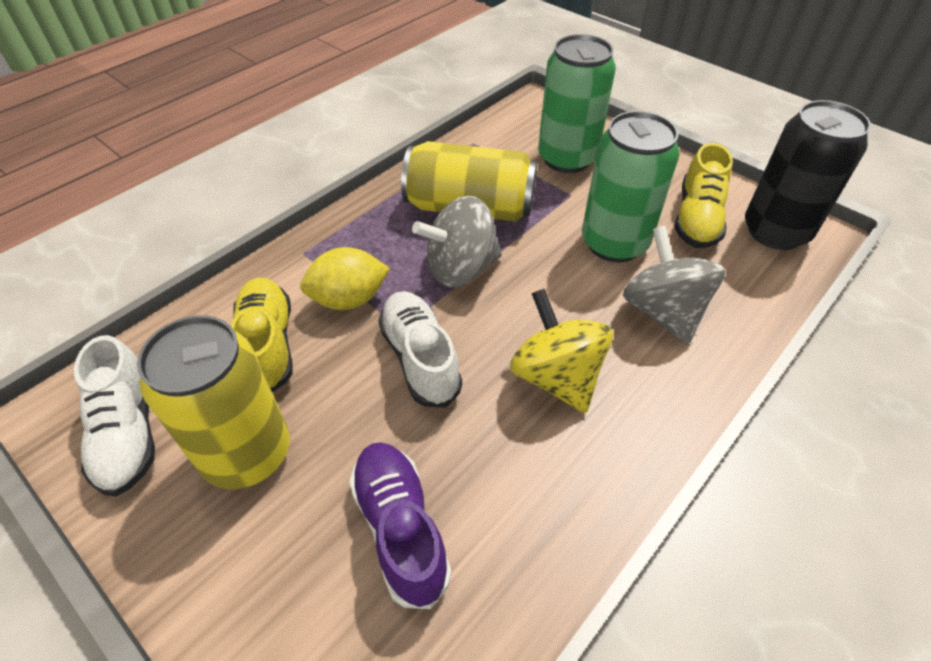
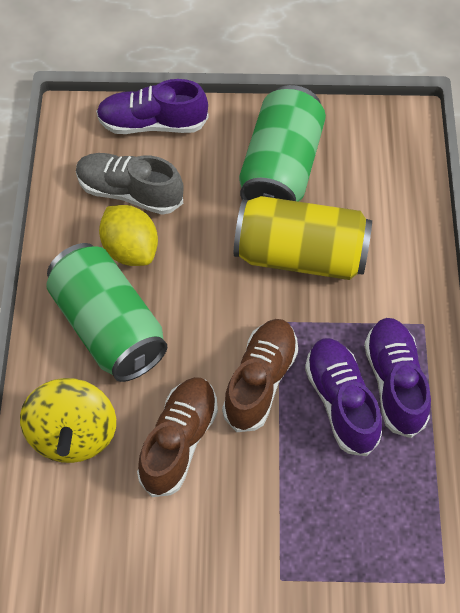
black can: [745,100,871,250] = 1 -> none = 0
brown shoe: none = 0 -> [137,377,218,497] [222,319,298,432] = 2
grey shoe: none = 0 -> [76,153,184,215] = 1
grey spinning top: [412,196,502,287] [623,226,725,344] = 2 -> none = 0
purple shoe: [349,442,451,609] = 1 -> [96,79,209,134] [305,338,382,456] [364,318,431,438] = 3
white shoe: [74,335,155,497] [378,291,462,408] = 2 -> none = 0
yellow can: [137,315,290,489] [401,141,537,222] = 2 -> [234,196,372,280] = 1
yellow shoe: [231,278,293,392] [675,143,733,248] = 2 -> none = 0

